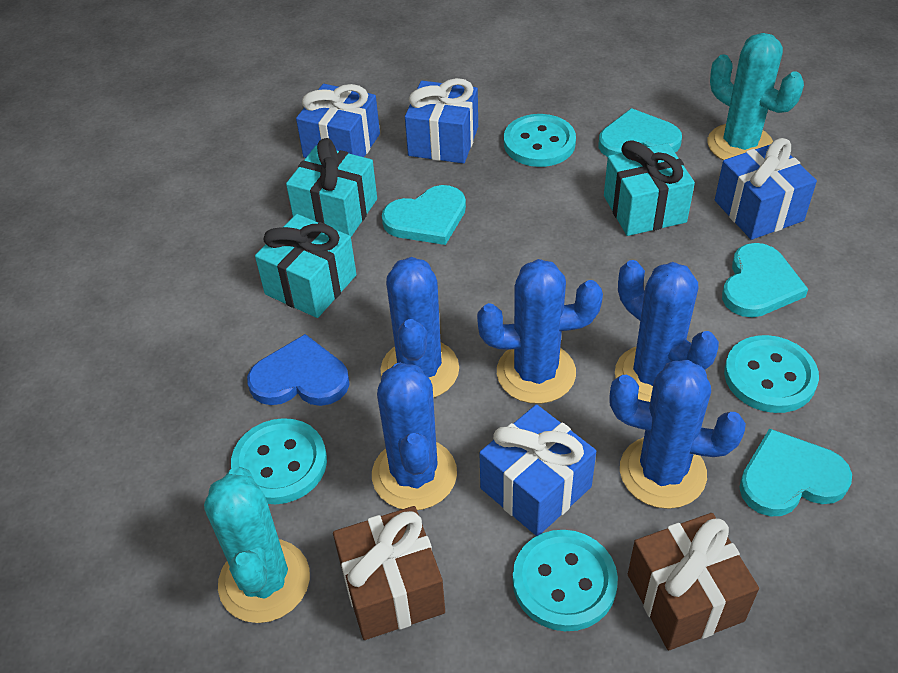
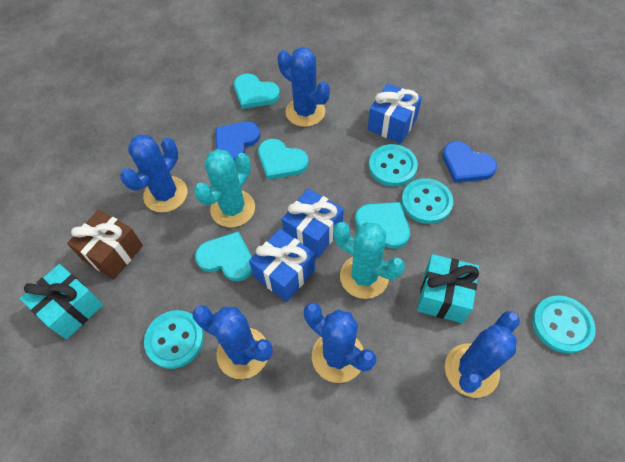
blue gift: [296,84,380,158] [405,78,478,164] [480,404,596,536] [715,138,817,240] = 4 -> [249,229,315,302] [282,188,344,258] [368,83,422,144] = 3
blue heart: [247,334,350,406] = 1 -> [216,121,260,161] [442,141,497,183] = 2
brown gift: [333,506,445,640] [628,513,759,650] = 2 -> [67,210,143,279] = 1
turquoise gift: [255,214,357,318] [286,138,377,237] [604,140,695,236] = 3 -> [20,264,103,339] [417,254,479,323] = 2

